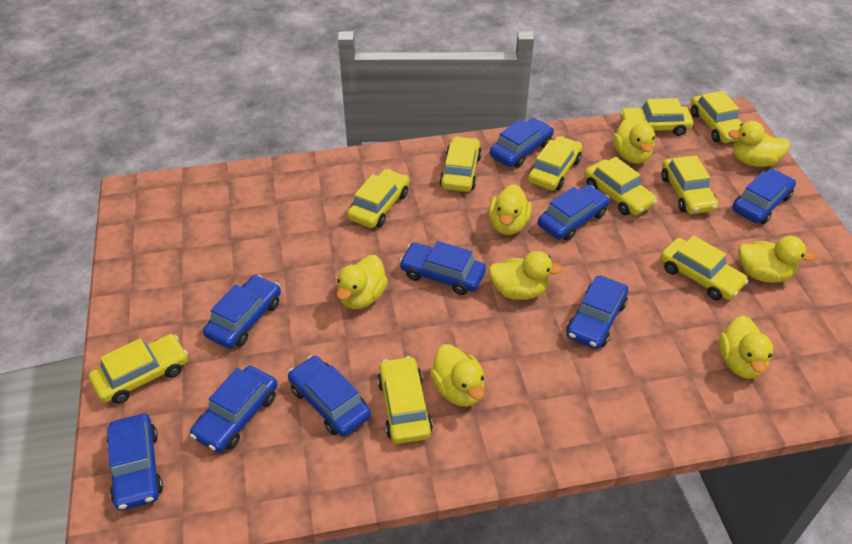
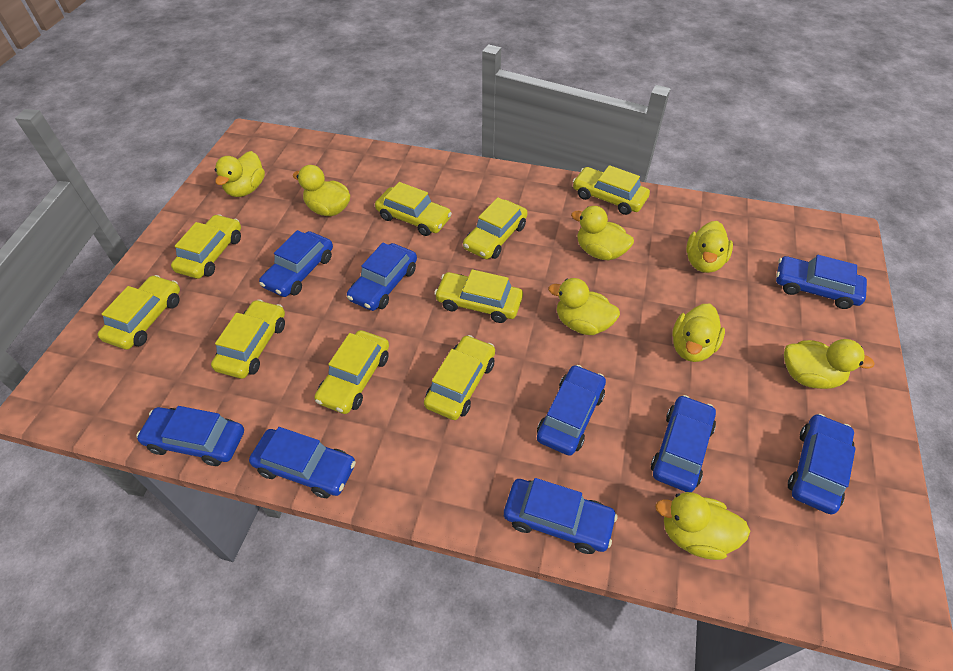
yellow car: [89,334,188,404] [347,169,409,228] [377,356,433,444] [440,136,482,192] [528,136,582,191] [584,157,657,215] [620,98,693,136] [660,235,748,300] [661,156,718,214] [691,91,743,143] = 10 -> [98,275,180,350] [171,214,241,279] [211,299,285,379] [314,330,389,414] [375,182,452,236] [424,335,495,420] [434,269,523,323] [463,197,528,259] [573,165,650,215] = 9

